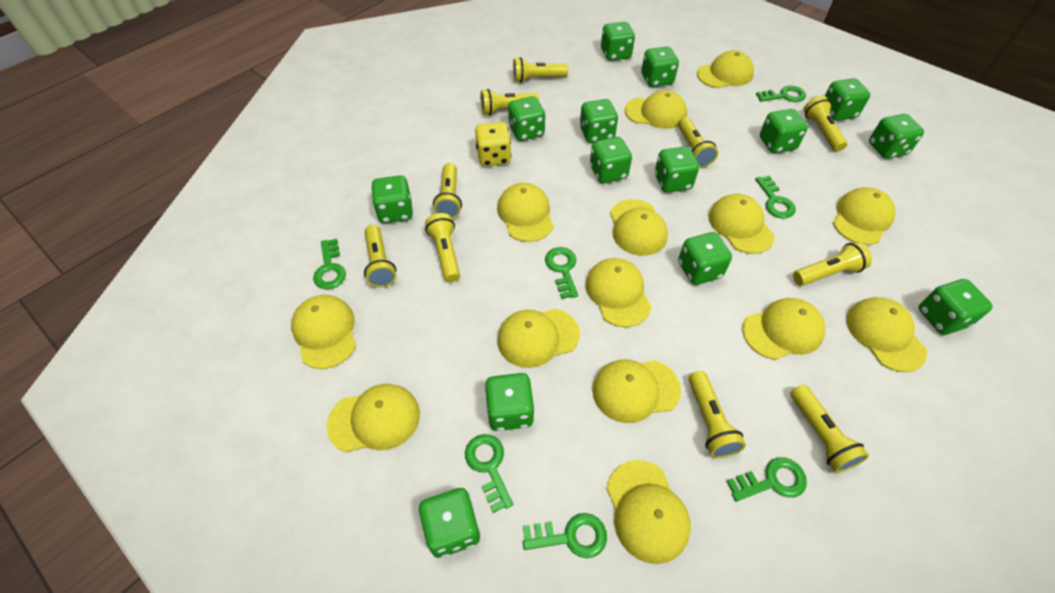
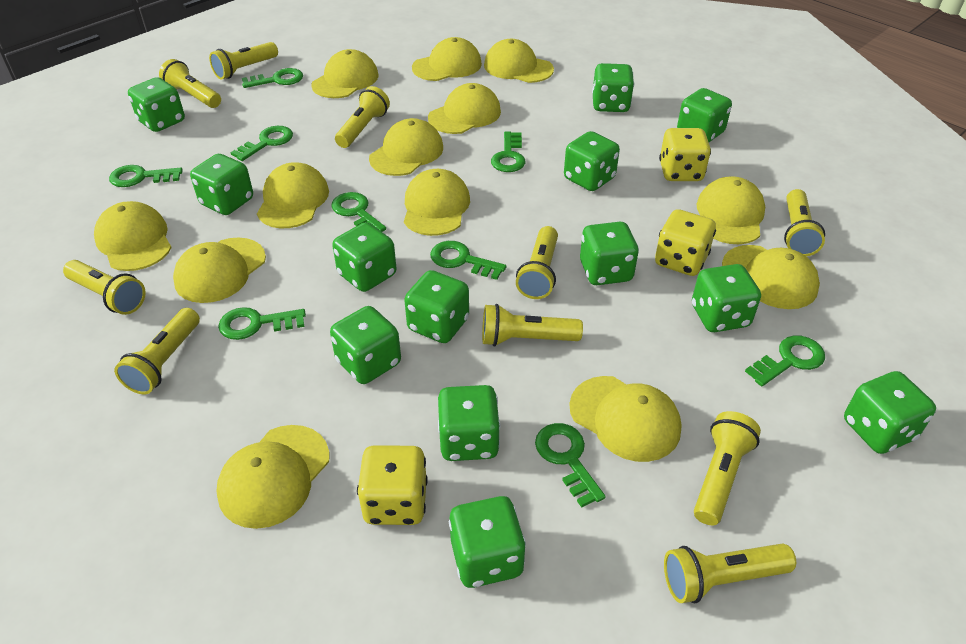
green dice: [371,175,413,223] [419,488,481,558] [485,373,535,431] [508,96,545,141] [579,99,618,143] [590,137,632,183] [601,22,635,61] [641,47,679,87] [655,146,699,193] [678,232,732,285] [760,109,808,153] [825,78,870,121] [869,114,924,159] [919,279,993,335] = 14 -> [128,77,185,132] [190,154,253,215] [330,306,401,384] [332,222,397,292] [404,270,469,343] [438,385,500,461] [449,496,526,588] [564,131,620,191] [580,222,639,285] [592,63,634,112] [677,88,732,142] [692,264,761,332] [844,371,936,454] = 13
green key: [313,239,346,289] [465,434,513,513] [523,513,607,558] [545,247,578,299] [727,457,807,502] [755,176,796,219] [756,86,806,102] = 7 -> [109,165,183,187] [218,307,306,340] [231,126,293,161] [242,68,303,88] [331,192,386,232] [430,241,506,280] [491,132,525,172] [535,423,606,508] [745,335,825,387] = 9
yellow cap: [291,295,356,369] [326,384,420,452] [497,183,554,242] [497,309,580,368] [585,258,651,327] [592,359,681,423] [606,460,691,564] [610,199,668,256] [625,90,687,129] [697,50,754,88] [708,194,775,254] [742,298,825,360] [833,187,895,245] [846,297,927,372] = 14 -> [94,201,172,271] [173,237,266,303] [216,425,330,529] [257,162,329,228] [311,49,378,98] [369,118,443,176] [404,169,470,236] [412,37,482,81] [428,83,501,134] [484,39,554,83] [569,376,682,462] [696,177,765,244] [722,245,820,309] = 13
yellow dice: [475,122,511,166] = 1 -> [357,445,428,525] [655,209,716,276] [659,128,711,181] = 3

